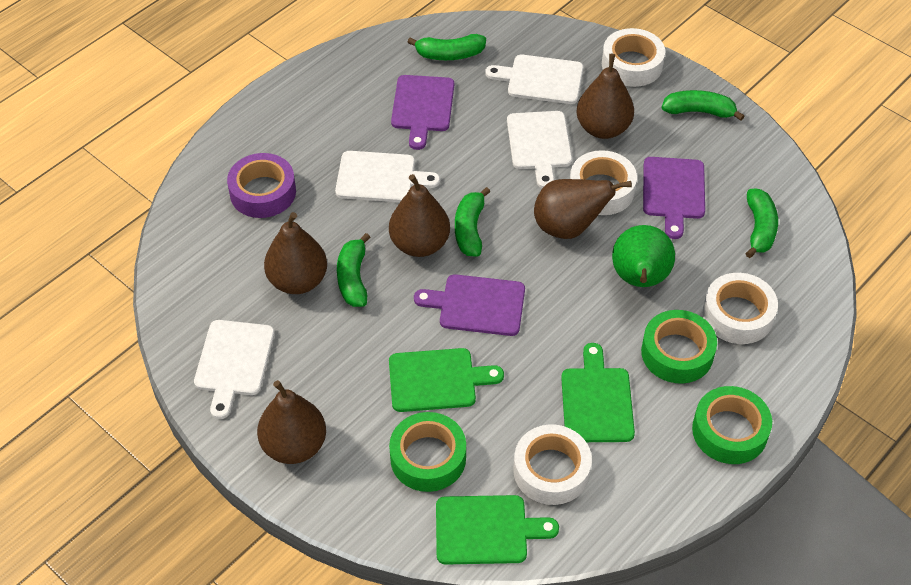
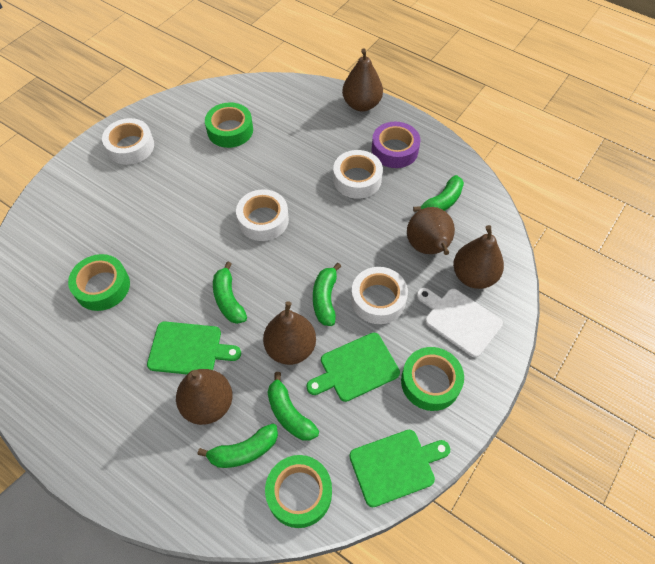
green pear: [612,225,675,287] = 1 -> none = 0
green tape: [389,412,466,492] [641,310,717,384] [692,386,772,464] = 3 -> [68,254,130,311] [205,102,253,148] [265,455,332,528] [401,347,464,411] = 4
purple cutting board: [391,75,454,150] [414,274,525,336] [643,157,705,239] = 3 -> none = 0
white cutting board: [194,320,275,419] [335,151,440,202] [485,55,583,104] [507,111,572,188] = 4 -> [417,288,503,358] = 1

